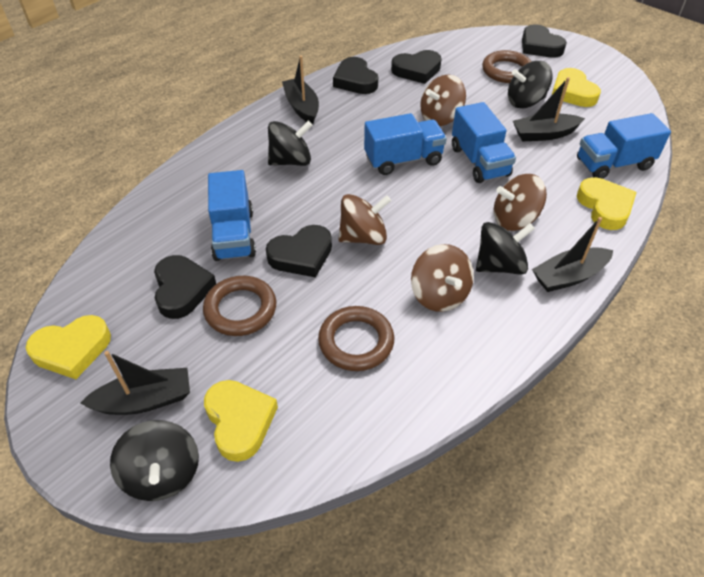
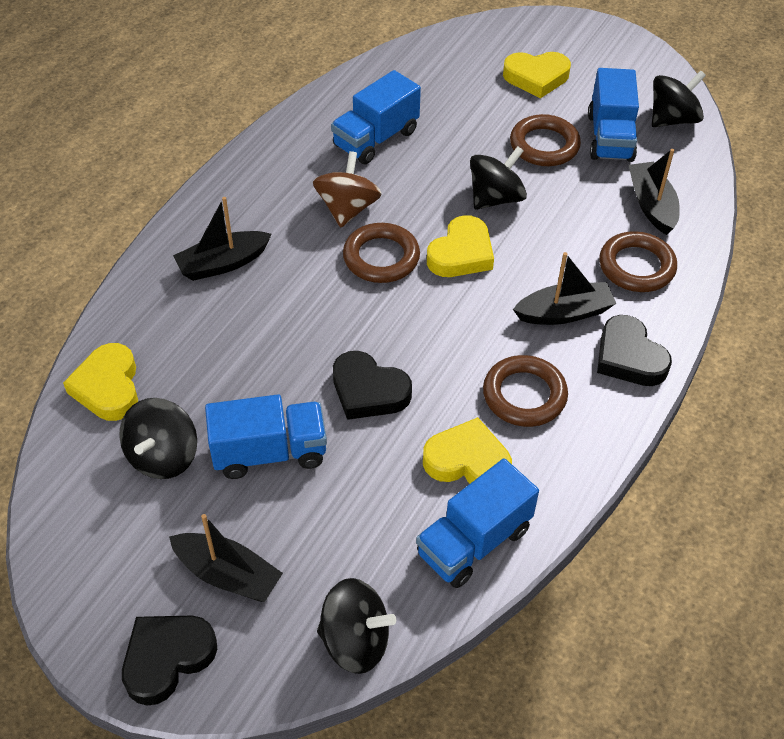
black heart: [154,255,216,319] [266,225,332,278] [333,57,378,94] [391,50,442,84] [522,24,567,58] = 5 -> [122,616,217,705] [333,351,412,420] [597,315,672,386] = 3
brown ring: [203,276,276,336] [318,306,394,371] [482,50,532,83] = 3 -> [343,223,420,283] [483,355,568,427] [510,114,581,166] [599,231,677,292] = 4
brown spinning top: [338,194,391,245] [411,244,474,312] [420,74,466,126] [494,174,547,231] = 4 -> [313,151,382,228] = 1

